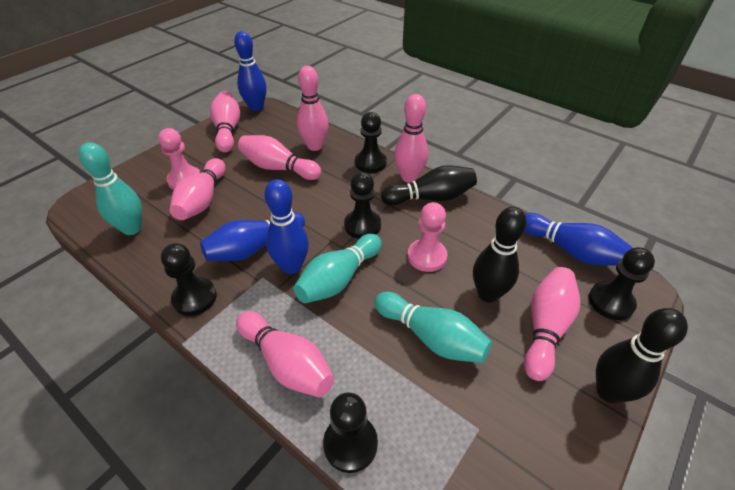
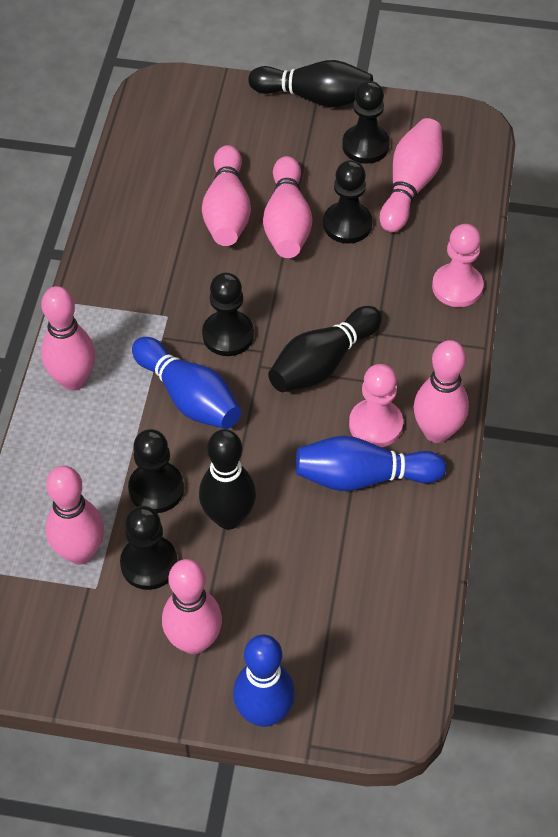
blue bowling pin: [200,212,305,261] [234,31,267,111] [264,179,309,274] [524,213,633,266] = 4 -> [132,337,241,429] [233,635,295,727] [296,436,446,491] = 3
turquoise bowling pin: [79,142,142,235] [293,234,382,303] [375,292,492,363] = 3 -> none = 0

